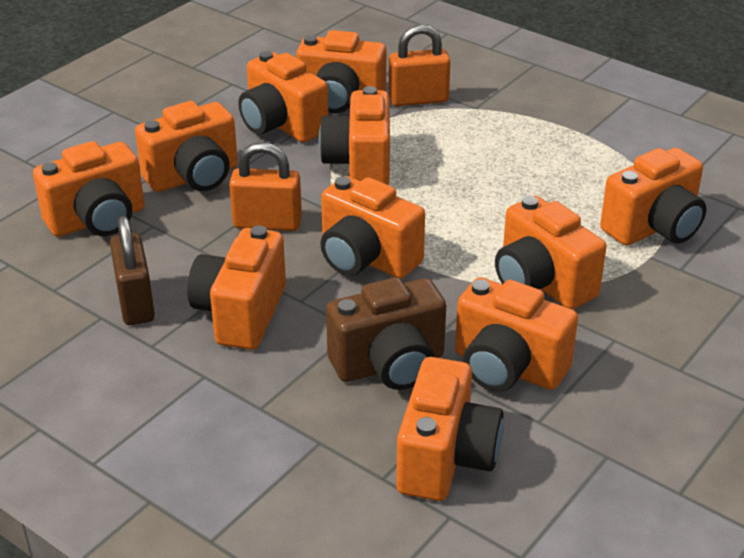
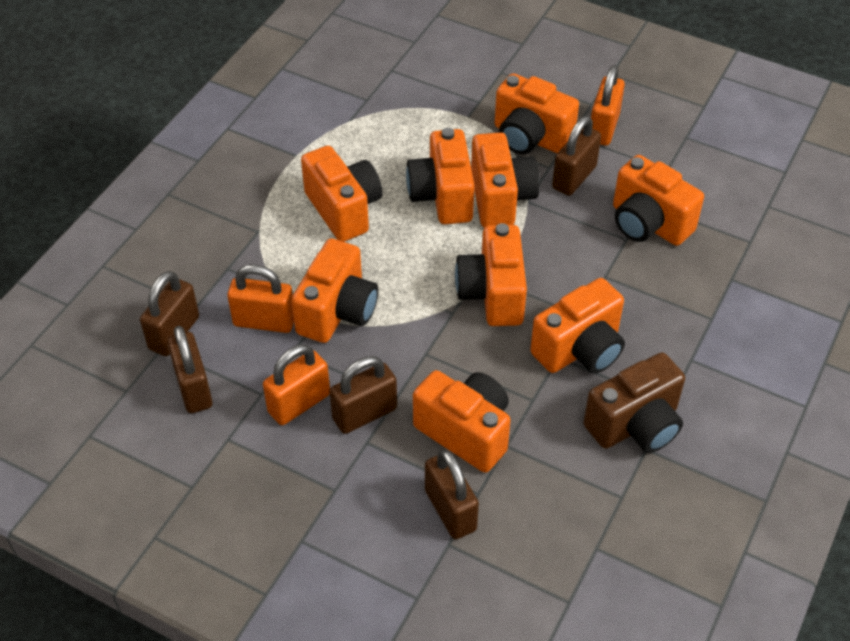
brown padlock: [110,215,155,325] = 1 -> [140,271,199,356] [167,326,213,413] [329,356,397,434] [425,450,479,539] [552,116,601,196] = 5
orange camera: [33,141,144,237] [135,101,238,192] [187,225,286,350] [238,51,329,143] [296,30,386,113] [319,86,390,185] [320,176,425,279] [396,357,504,501] [455,277,578,392] [495,196,606,309] [600,148,707,246] = 11 -> [291,238,378,343] [301,146,382,242] [406,128,475,224] [413,370,511,473] [455,223,527,326] [471,132,540,228] [495,73,579,155] [530,278,625,374] [613,155,704,246] = 9
orange padlock: [229,142,302,231] [389,25,450,106] = 2 -> [227,265,294,333] [263,344,330,425] [591,65,625,146] = 3

